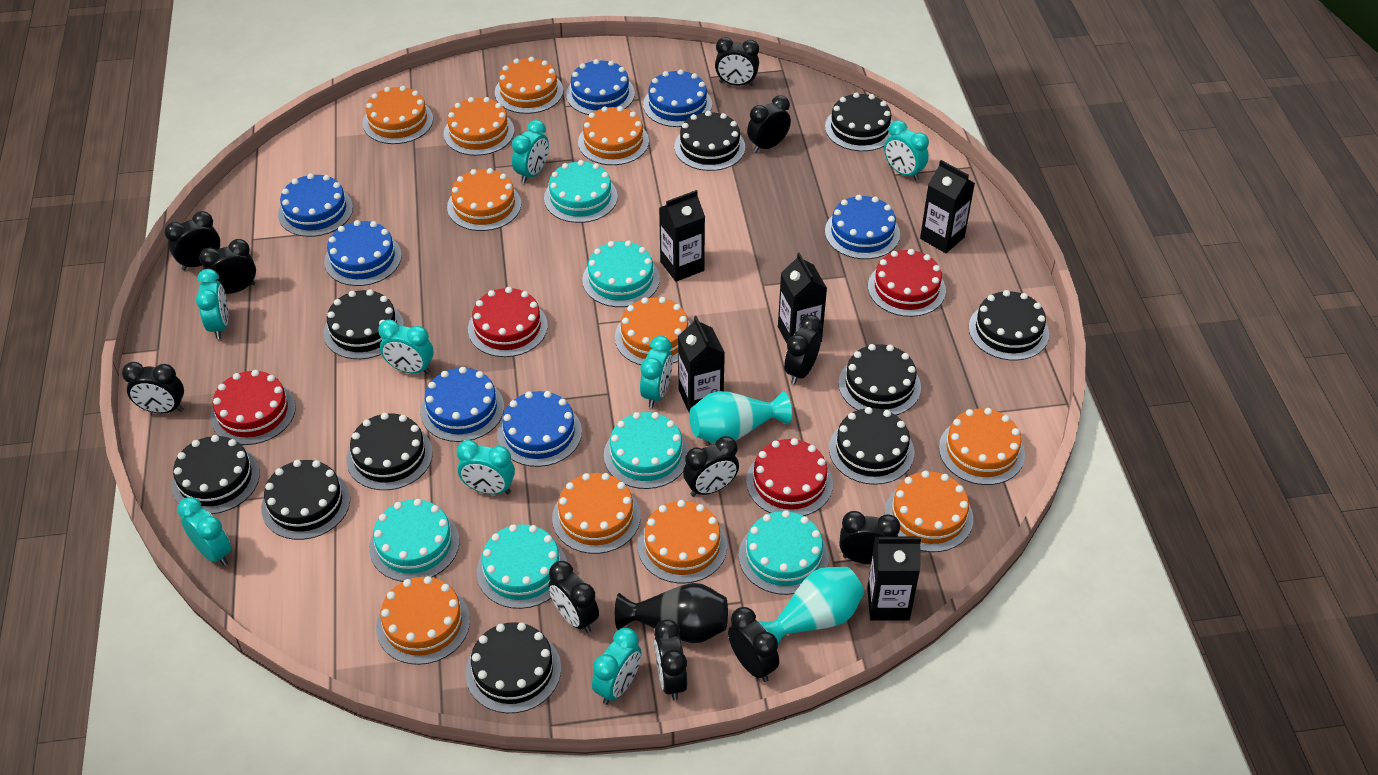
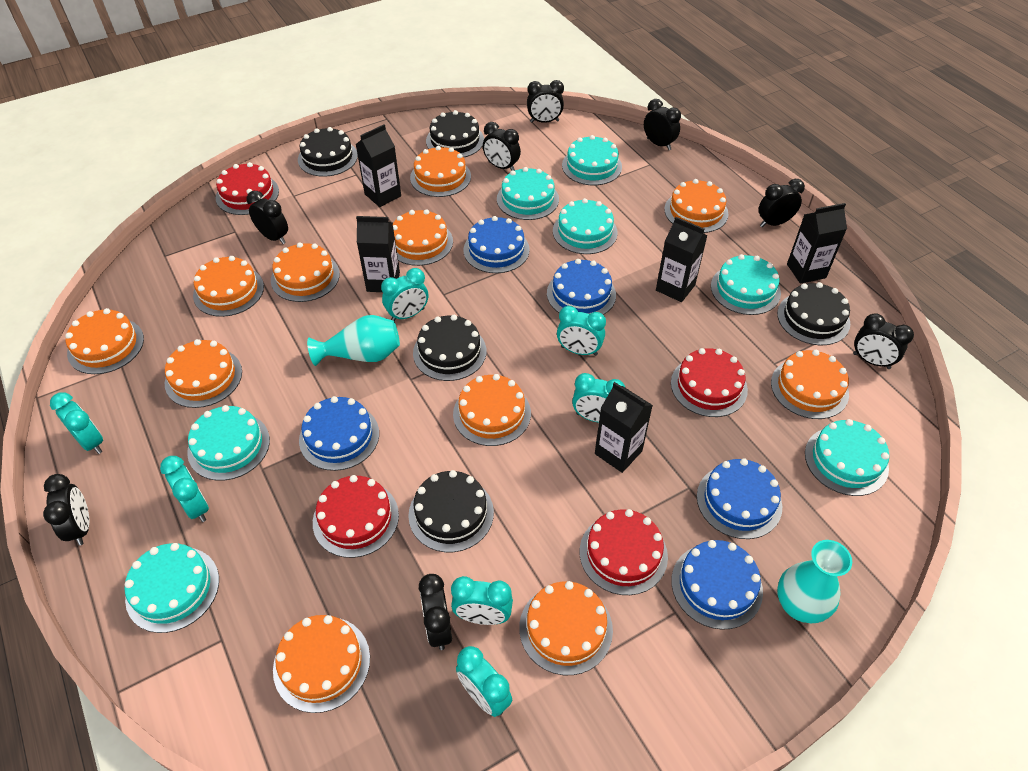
black cake: [171,435,260,514] [261,460,350,540] [324,289,404,359] [346,413,433,490] [465,622,561,713] [674,111,745,171] [825,92,893,151] [829,407,914,485] [838,344,921,415] [969,290,1049,360] = 10 -> [298,127,358,177] [408,470,494,552] [413,315,486,381] [426,110,484,157] [777,282,850,345] = 5
black clock: [122,362,184,413] [165,211,220,271] [199,239,256,294] [548,561,599,633] [654,619,687,701] [683,436,739,497] [715,37,759,86] [728,607,779,682] [747,95,791,153] [784,315,822,384] [840,511,900,564] = 11 -> [43,474,89,546] [246,191,288,244] [419,574,452,650] [483,122,521,171] [527,80,564,123] [644,99,681,150] [759,179,805,227] [853,313,914,369] = 8
black vase: [615,583,728,643] = 1 -> none = 0
blue cake: [278,173,353,237] [324,220,402,286] [420,367,504,442] [497,391,582,467] [566,59,635,115] [643,69,712,127] [825,195,900,259] = 7 -> [299,396,379,471] [463,216,530,273] [547,259,616,315] [671,540,763,630] [697,458,782,539] = 5
turquoise cake: [369,499,459,582] [477,524,567,609] [544,160,618,223] [582,240,660,307] [604,412,689,489] [739,510,829,595] = 6 -> [124,543,219,633] [187,405,270,481] [497,167,559,220] [553,198,618,254] [562,135,622,185] [711,254,781,315] [805,419,889,496] = 7
turquoise clock: [177,497,231,566] [196,269,228,339] [378,320,433,374] [456,440,515,495] [512,120,549,183] [592,628,641,705] [640,336,673,408] [884,120,929,181] = 8 -> [50,392,103,454] [160,456,209,522] [381,268,428,321] [451,576,513,625] [456,646,512,717] [557,306,606,356] [572,373,625,423] = 7

